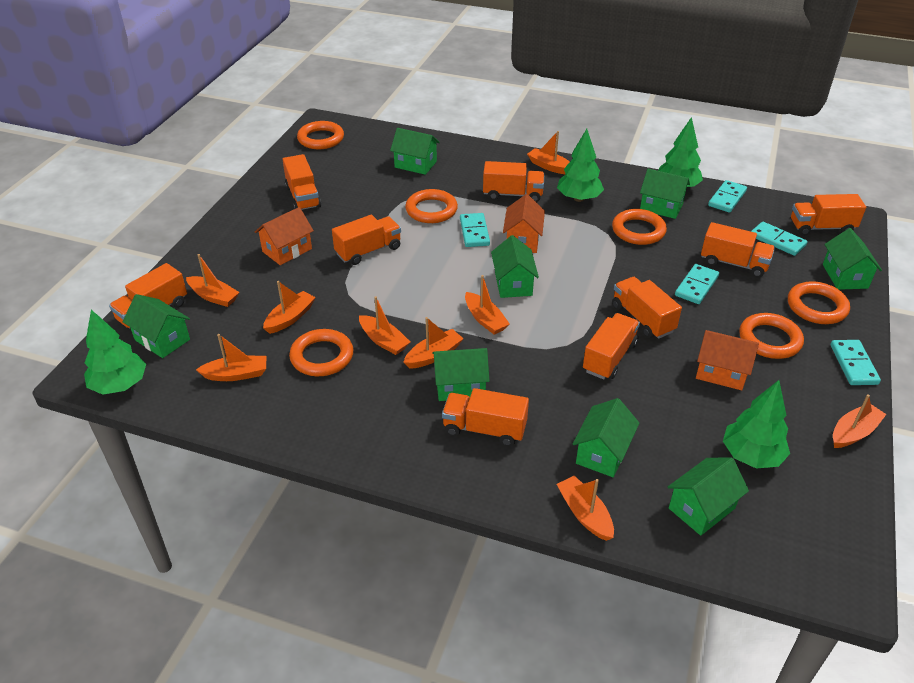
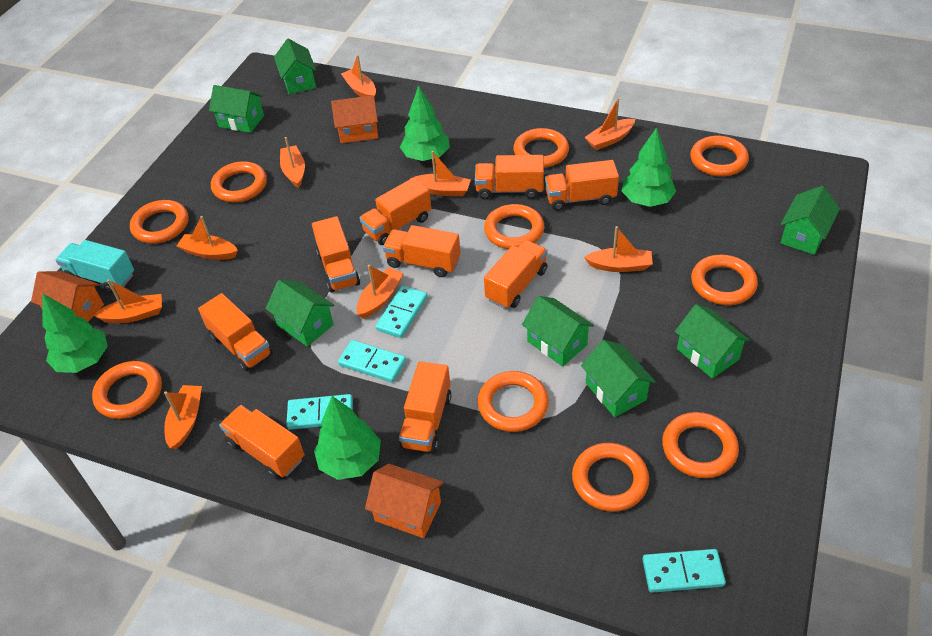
green house: [123,294,190,358] [390,128,440,175] [432,348,490,401] [491,235,539,298] [573,398,639,477] [640,168,690,219] [668,457,749,536] [823,228,882,290] = 8 -> [209,85,264,133] [266,280,334,347] [274,39,316,94] [522,296,594,367] [581,340,656,417] [675,304,750,379] [780,186,840,255] = 7
orange ring: [289,329,353,376] [297,121,344,149] [405,189,458,223] [612,209,667,245] [739,313,804,359] [788,281,850,324] = 6 -> [92,361,162,419] [130,200,189,244] [211,161,267,202] [478,371,549,432] [484,204,544,249] [513,128,569,168] [572,443,649,512] [662,412,739,478] [690,136,749,176] [691,255,758,305] = 10
turquoise domino: [460,213,490,247] [675,264,719,304] [708,180,747,213] [751,222,807,256] [830,340,881,385] = 5 -> [286,394,353,430] [338,340,406,383] [375,286,428,338] [642,549,726,593] = 4
turquoise truck: none = 0 -> [56,240,134,293] = 1

